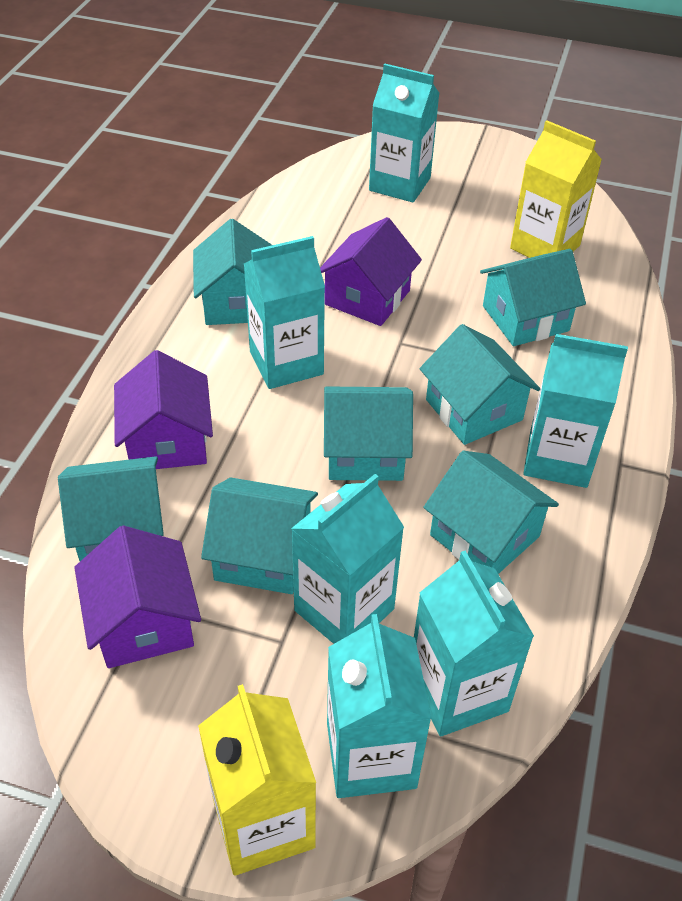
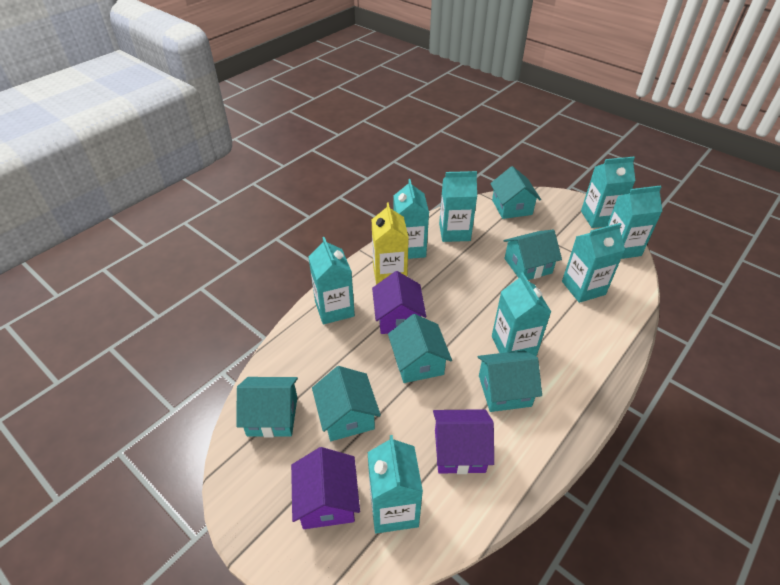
turquoise carton: [244,236,325,389] [291,474,404,644] [327,614,431,798] [369,64,440,203] [414,551,534,737] [523,334,628,488] = 6 -> [308,237,355,324] [367,435,423,533] [394,179,429,259] [439,171,477,242] [492,272,551,356] [562,223,625,303] [581,157,635,228] [607,185,662,259] = 8
turquoise house: [58,456,164,561] [193,219,272,325] [201,478,318,594] [324,386,413,481] [420,324,540,445] [424,451,559,574] [480,249,586,346] = 7 -> [236,377,298,437] [312,366,381,441] [388,314,452,383] [478,350,542,412] [490,166,541,219] [504,230,562,280] = 6
yellow carton: [198,684,316,876] [510,120,602,258] = 2 -> [372,202,409,285] = 1

